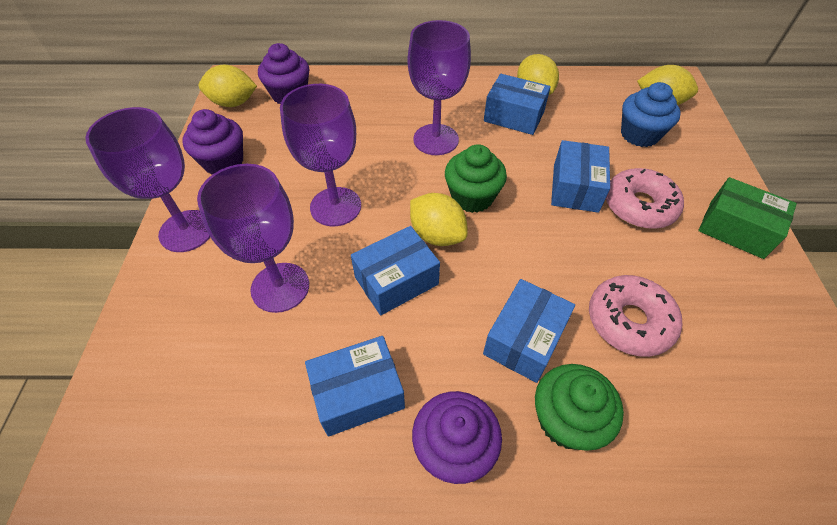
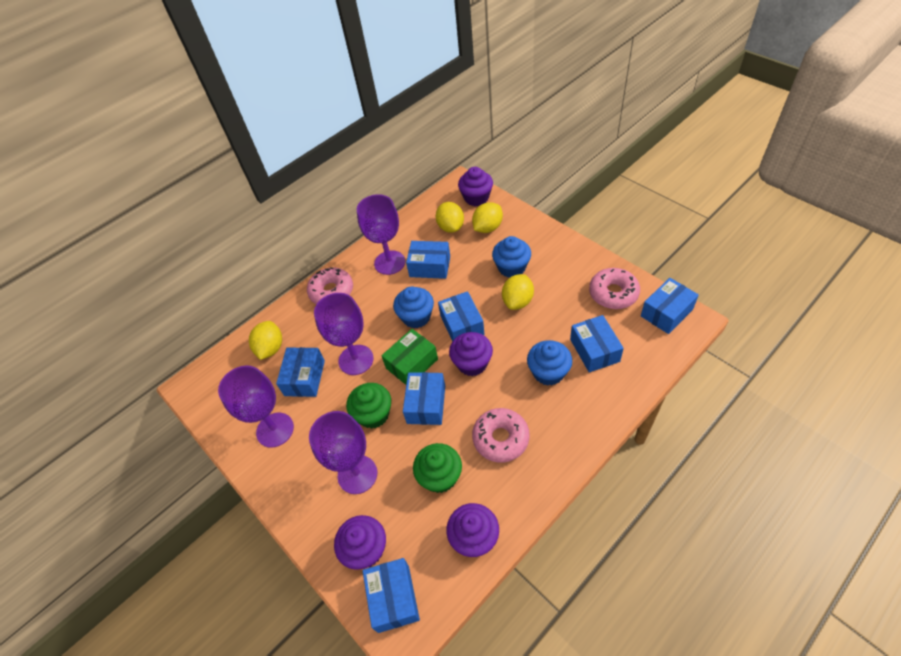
blue box: [305,336,405,437] [351,226,440,315] [483,279,575,383] [484,74,551,135] [551,140,610,213] = 5 -> [276,347,325,397] [363,558,420,633] [403,372,445,425] [406,241,450,279] [438,291,484,341] [570,315,624,372] [641,278,699,334] = 7
blue cupcake: [621,82,681,147] = 1 -> [393,287,434,328] [492,236,531,277] [527,340,572,386] = 3
pink donut: [589,275,682,357] [606,168,684,229] = 2 -> [307,267,353,304] [472,408,530,463] [589,268,640,309] = 3
purple cupcake: [182,109,243,175] [258,43,309,104] [412,391,502,484] = 3 -> [334,515,386,570] [446,503,499,557] [449,332,493,376] [458,167,493,206] = 4

